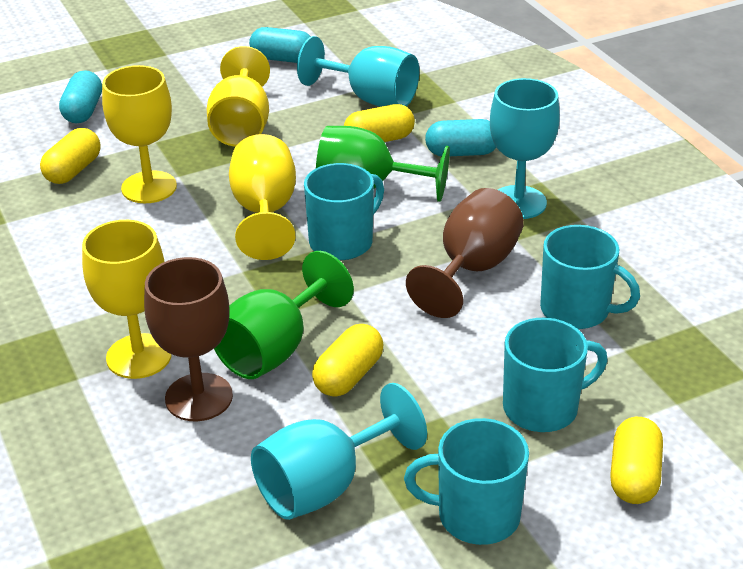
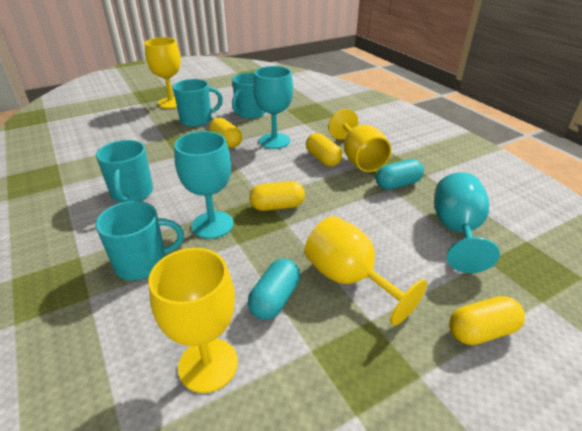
brown goblet: [144,257,233,421] [406,188,524,318] = 2 -> none = 0
green goblet: [214,251,354,379] [316,126,450,202] = 2 -> none = 0
turquoise capsule: [59,70,102,123] [249,27,311,63] [425,119,496,156] = 3 -> [248,259,300,320] [376,159,424,190] = 2

